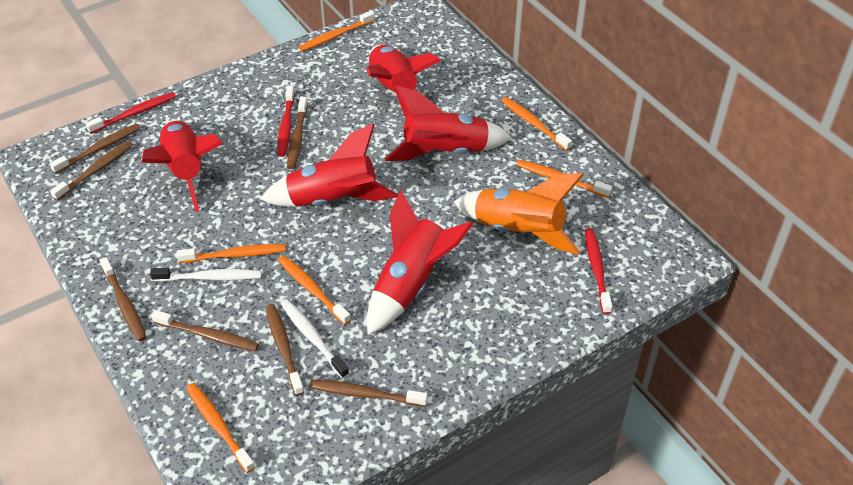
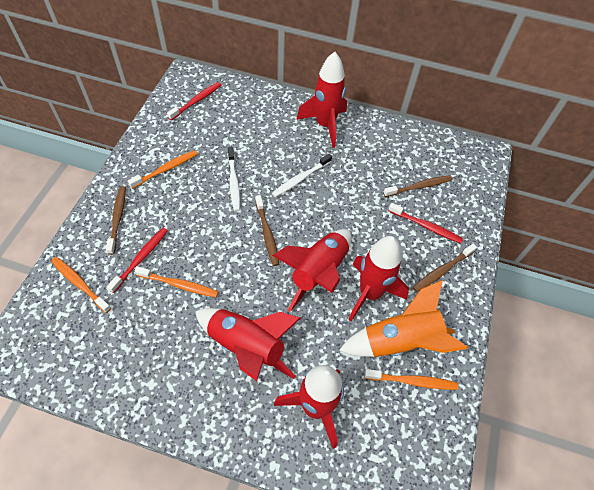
brown toothbrush: [50,124,140,174] [50,141,133,201] [100,257,147,342] [151,310,259,351] [266,304,304,396] [287,97,308,169] [310,380,428,407] = 7 -> [106,186,126,255] [255,195,279,266] [383,175,452,197] [413,243,477,292] = 4
orange toothbrush: [177,244,286,263] [186,383,255,473] [278,256,351,325] [299,11,375,51] [501,97,572,151] [516,160,612,198] = 6 -> [51,257,111,313] [128,150,197,189] [135,266,218,297] [365,369,458,390] = 4

